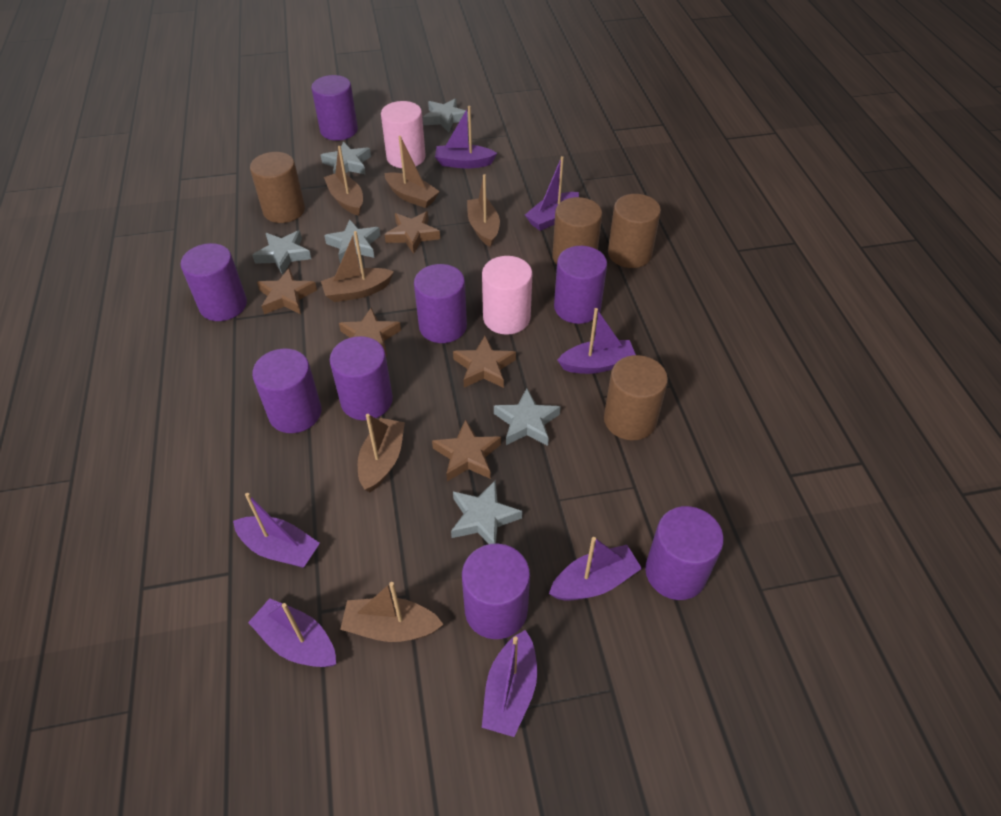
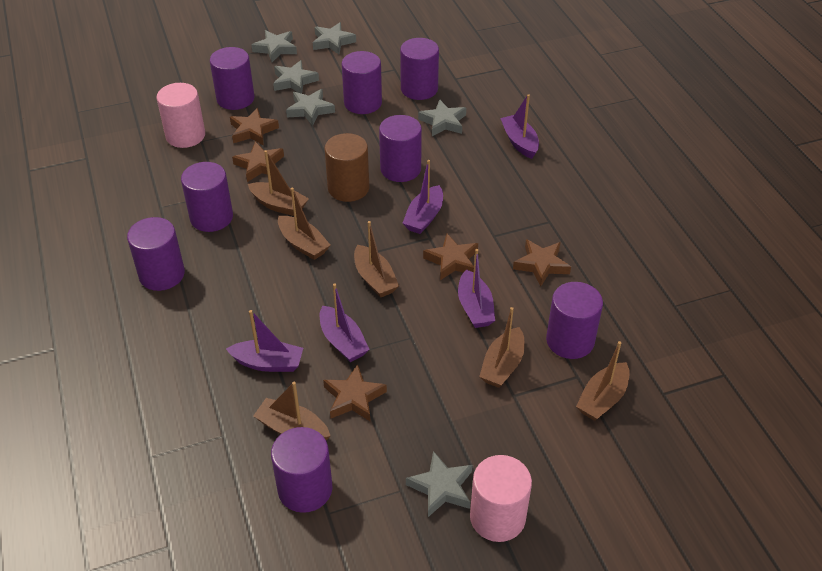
brown cylinder: [250,152,305,223] [552,197,602,265] [604,355,668,440] [608,194,661,268] = 4 -> [325,133,369,202] = 1
purple boat: [233,493,320,568] [248,598,336,667] [435,106,497,169] [482,630,537,737] [525,156,579,231] [549,537,642,601] [557,308,636,374] = 7 -> [226,310,303,372] [320,283,370,362] [403,160,443,234] [458,249,495,328] [500,94,539,159] = 5

